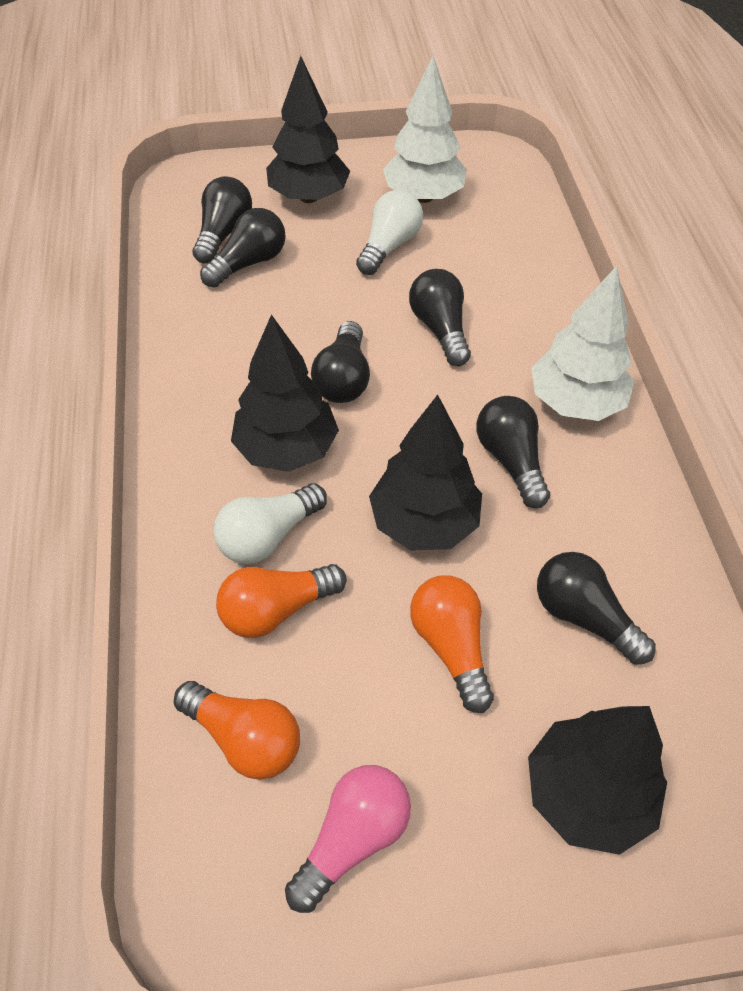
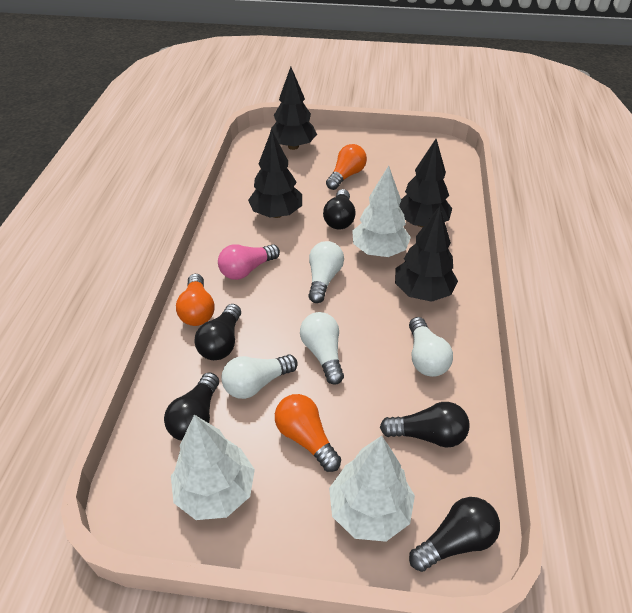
black light bulb: [193,176,252,264] [200,208,285,288] [311,321,370,403] [409,269,471,366] [476,396,550,508] [537,552,656,665] = 6 -> [164,372,219,441] [194,304,241,360] [323,189,356,229] [380,402,470,448] [409,497,500,572] = 5
white light bulb: [213,483,327,564] [356,190,423,275] = 2 -> [222,354,298,399] [300,312,344,385] [308,241,344,303] [409,317,453,377] = 4
white tree: [383,56,467,203] [531,266,634,421] = 2 -> [171,415,255,520] [329,436,415,542] [352,165,411,257] = 3

